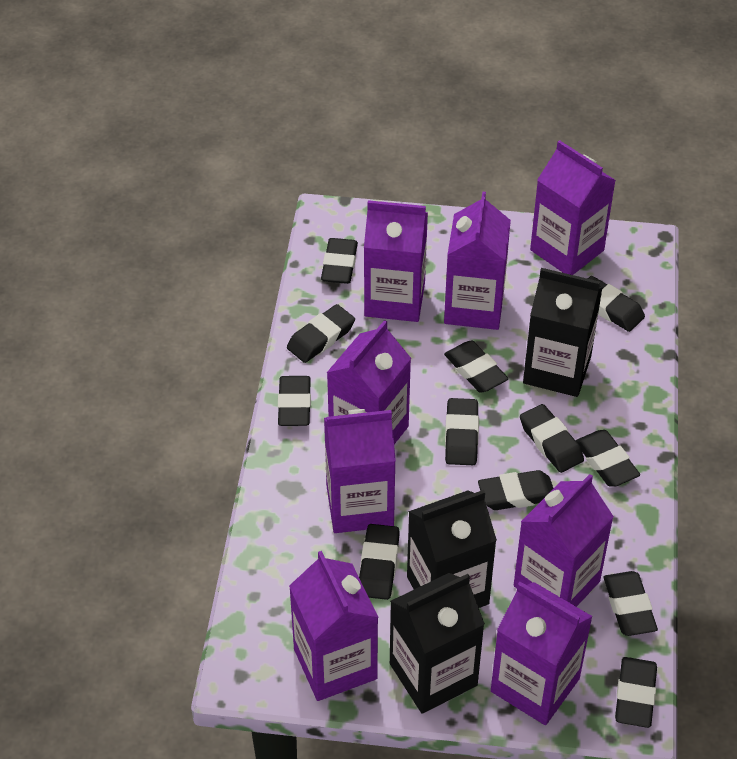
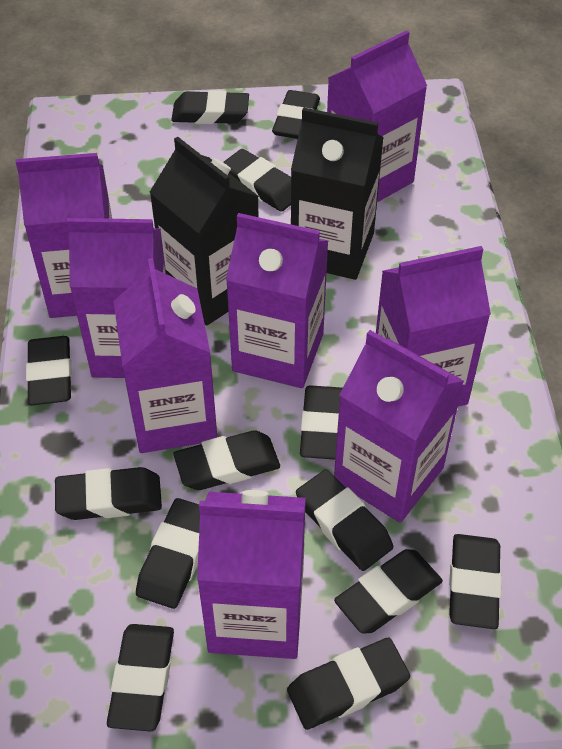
black carton: [390,573,485,714] [407,490,497,608] [523,268,603,397] = 3 -> [149,137,259,326] [291,107,384,280] = 2
black eraser: [278,376,311,426] [287,304,355,363] [321,238,358,284] [359,524,400,600] [444,340,508,393] [445,398,479,465] [478,470,554,510] [520,404,584,473] [575,430,640,487] [588,276,645,332] [604,571,658,636] [615,657,657,728] = 12 -> [26,336,72,405] [55,467,162,520] [107,624,174,732] [136,498,200,609] [171,90,249,124] [173,430,280,490] [223,149,291,212] [272,90,320,139] [287,638,410,730] [296,470,393,571] [300,385,343,460] [334,549,443,634] [449,534,502,629] = 13

